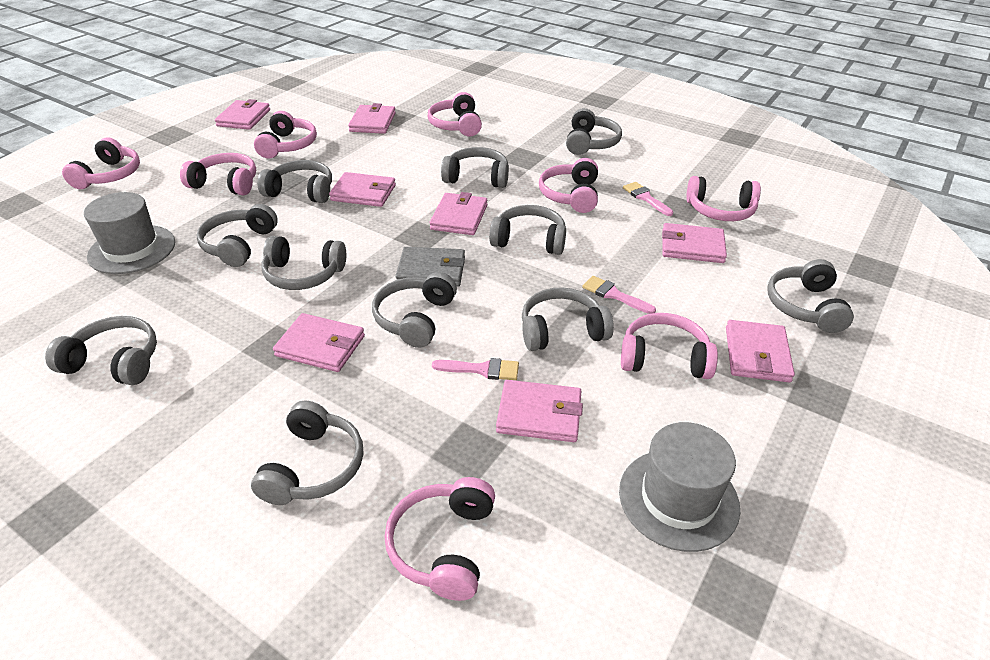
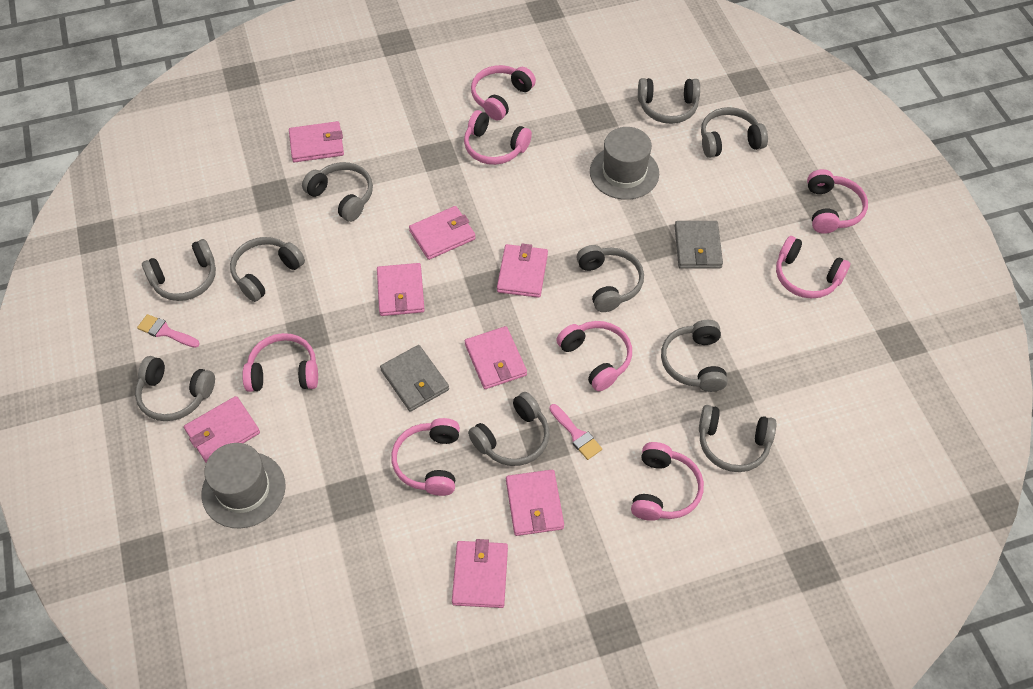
grey headphones: [45,316,157,385] [196,204,278,267] [251,401,363,505] [258,160,332,203] [261,236,346,290] [372,272,457,348] [441,147,509,188] [489,205,566,255] [522,287,614,351] [566,108,622,155] [767,259,854,333] = 11 -> [135,356,215,421] [142,239,216,301] [230,237,305,302] [302,162,373,222] [468,392,549,466] [577,245,644,312] [638,78,700,124] [661,320,728,392] [699,405,776,472] [701,107,768,158] = 10
grey wallet: [395,247,465,287] = 1 -> [380,345,449,412] [675,221,723,269] = 2
pink brush: [432,358,519,380] [582,276,656,314] [623,182,673,216] = 3 -> [137,314,200,348] [549,404,602,460] = 2

